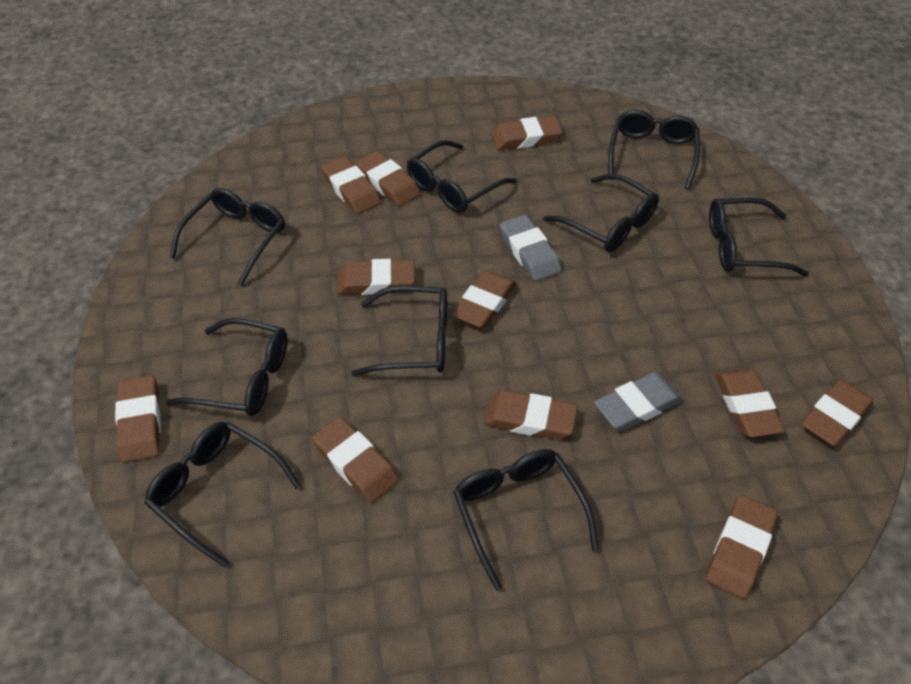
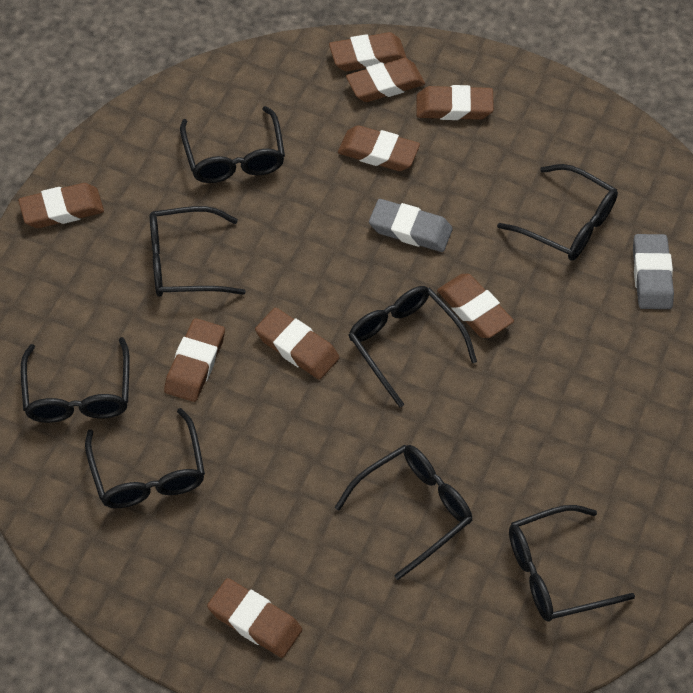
black glasses: [144,422,301,567] [166,318,288,416] [170,188,285,286] [351,286,447,376] [407,140,517,213] [453,449,599,591] [543,174,659,252] [608,110,700,190] [709,198,809,276] = 9 -> [21,337,130,423] [85,408,205,508] [150,206,246,297] [180,106,285,183] [335,445,472,580] [349,286,477,407] [497,164,618,261] [509,505,635,621] = 8
brown eraser: [115,375,161,462] [312,417,399,503] [321,156,381,214] [337,259,415,295] [356,151,421,207] [452,270,516,329] [483,390,578,440] [491,116,563,150] [706,495,778,599] [715,369,785,437] [801,379,873,447] = 11 -> [18,183,104,228] [164,318,225,402] [207,578,302,658] [255,308,340,380] [329,32,407,71] [338,125,420,171] [346,58,425,102] [416,85,494,120] [437,274,514,338] = 9

